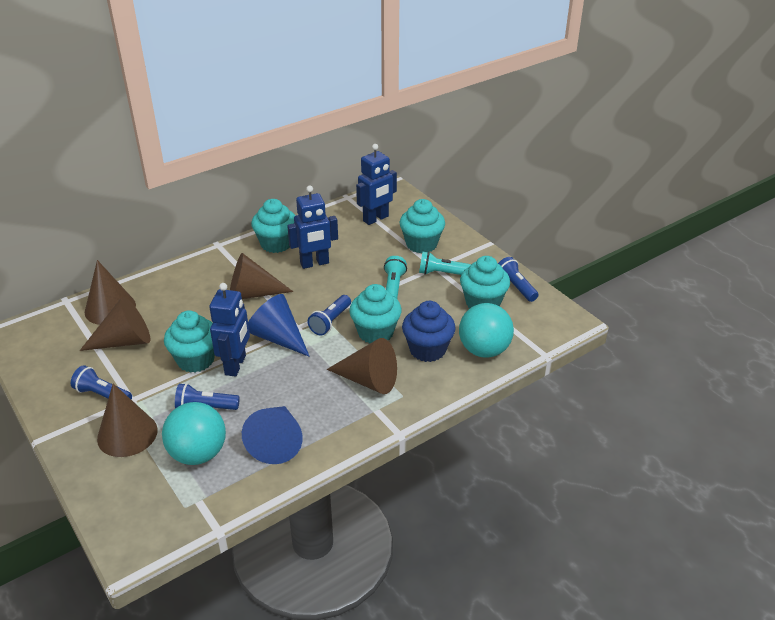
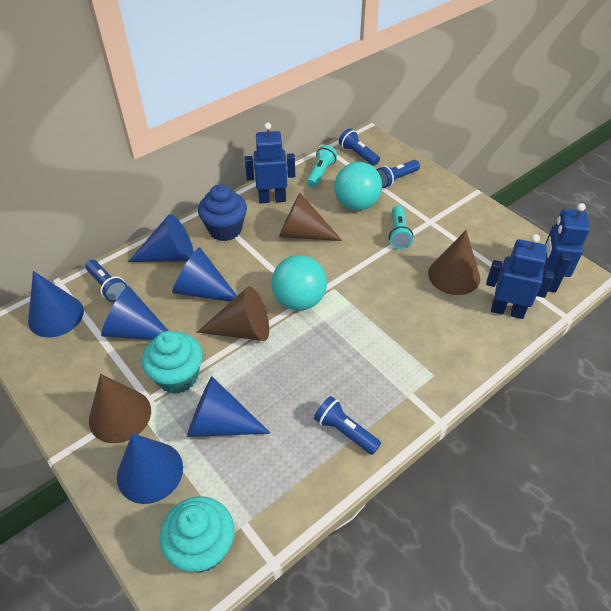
blue cone: [242,406,302,464] [248,294,310,357] = 2 -> [28,271,84,337] [101,286,168,340] [117,433,183,504] [128,214,194,262] [172,247,237,302] [187,376,271,437] = 6
brown cone: [80,297,150,351] [85,260,136,325] [97,384,158,457] [230,253,293,299] [327,338,397,394] = 5 -> [89,374,151,443] [197,286,269,341] [279,193,342,241] [428,230,480,295] = 4
turquoise cupcake: [164,311,215,373] [251,199,295,253] [349,284,402,344] [400,199,445,253] [460,256,510,308] = 5 -> [142,331,203,394] [160,496,234,573] = 2

